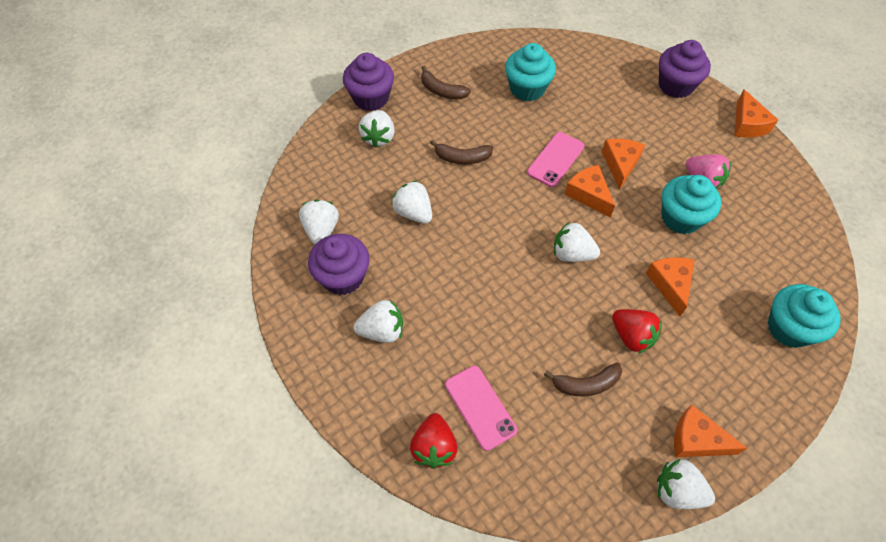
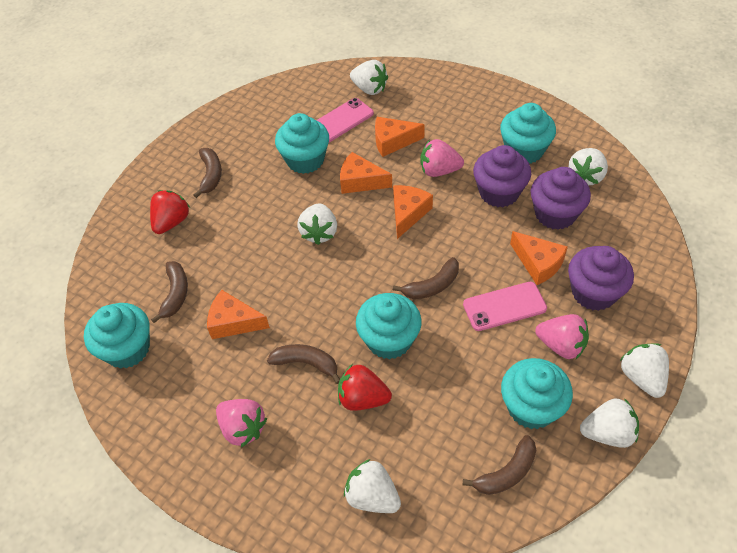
brown banana: [421,66,471,99] [430,140,493,164] [544,362,622,396] = 3 -> [151,261,188,323] [193,148,222,198] [267,344,340,384] [393,257,459,299] [463,435,536,495] = 5
pink strawberry: [685,154,731,189] = 1 -> [216,399,267,447] [420,139,464,177] [535,314,589,359] = 3
turquoise cupcake: [505,43,556,101] [662,175,721,234] [768,284,841,348] = 3 -> [84,303,150,369] [275,113,329,174] [356,293,421,360] [500,103,556,164] [501,358,573,429] = 5

